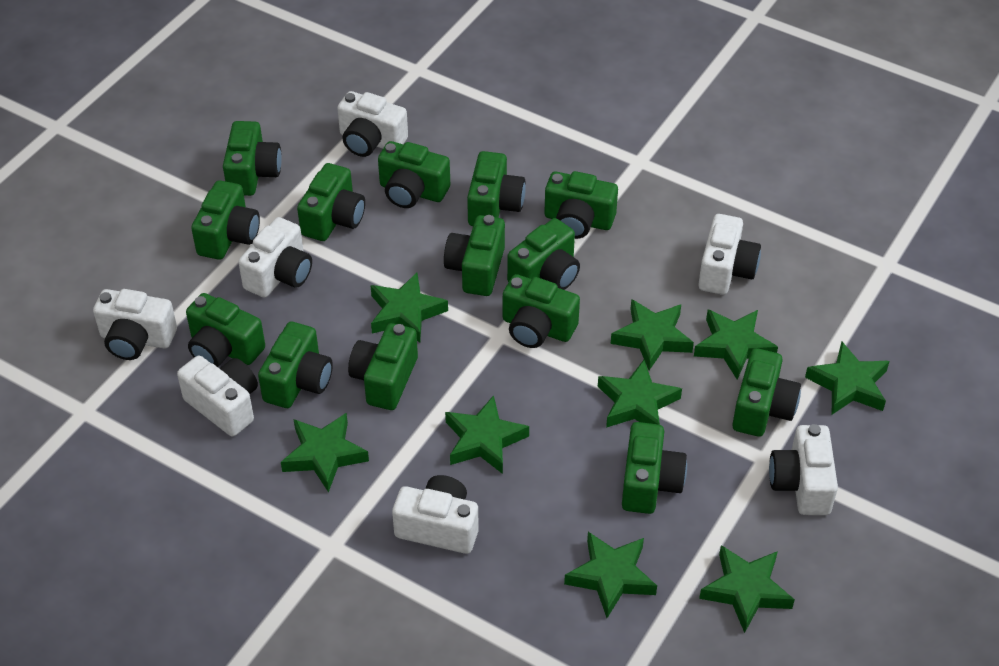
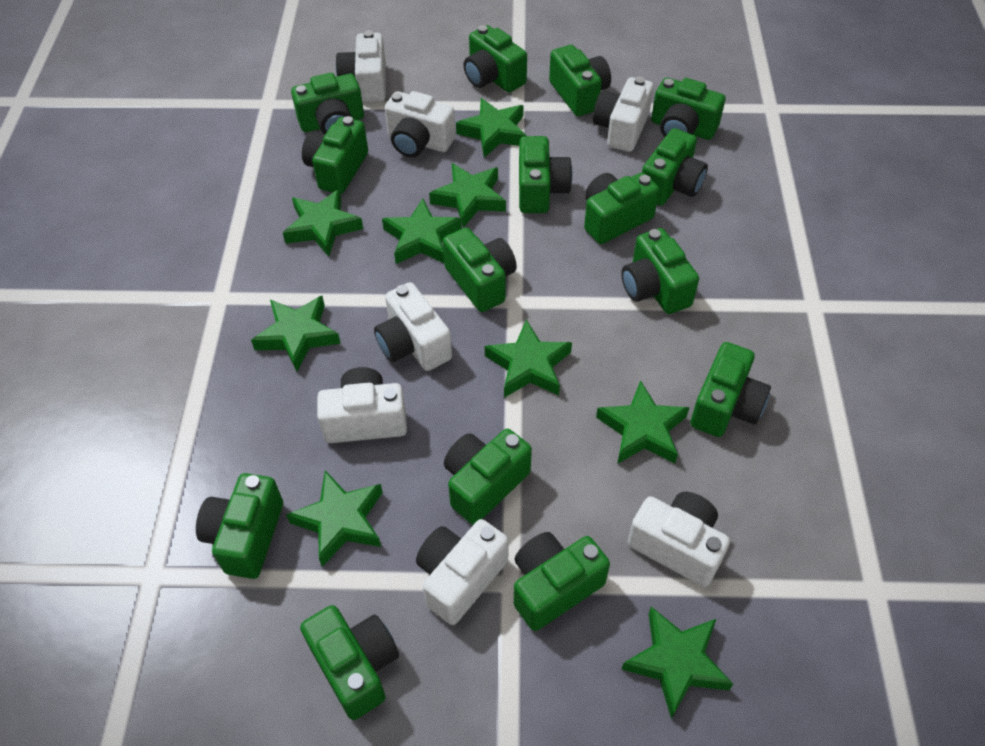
green camera: [186,293,265,367] [191,180,260,260] [223,121,282,196] [258,322,333,408] [297,163,365,241] [348,323,418,410] [378,141,450,208] [444,215,505,296] [467,151,526,226] [503,274,580,348] [507,218,580,290] [544,171,618,239] [622,422,687,514] [732,348,801,437] = 14 -> [196,473,283,579] [291,73,364,134] [300,605,399,720] [302,116,368,194] [443,227,517,312] [444,429,532,525] [463,25,527,93] [514,532,610,631] [519,136,572,213] [549,45,611,116] [584,173,659,244] [621,228,699,314] [642,128,708,206] [651,78,725,140] [691,342,771,437] = 15

